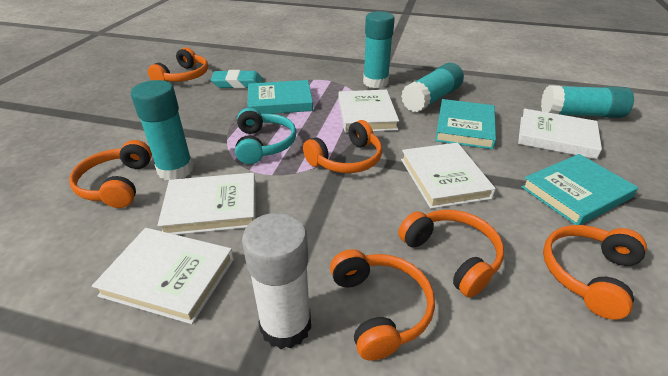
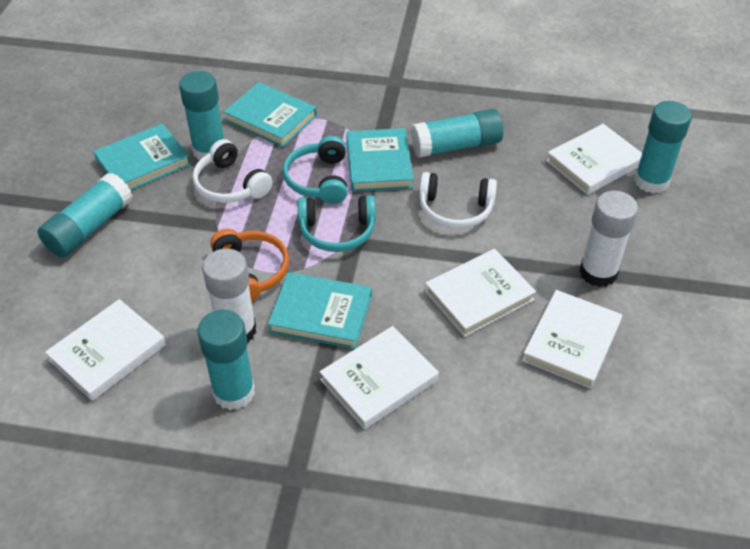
orange headphones: [69,140,152,208] [148,47,208,82] [303,120,382,173] [330,249,435,361] [398,210,504,297] [543,225,647,320] = 6 -> [210,229,289,302] = 1
turquoise book: [247,80,313,114] [435,99,496,149] [521,154,638,225] = 3 -> [93,123,191,190] [224,82,317,147] [268,272,372,349] [346,128,414,192] = 4
turquoise eraser: [211,70,263,88] = 1 -> none = 0
turquoise glue stick: [131,80,193,180] [363,11,395,88] [401,63,464,112] [541,85,634,118] = 4 -> [38,173,133,257] [179,71,224,160] [198,310,255,410] [411,109,503,158] [634,101,692,193] = 5
turquoise headphones: [235,108,296,164] = 1 -> [283,136,347,204] [298,195,376,252] = 2
white glue stick: [242,213,311,349] = 1 -> [202,248,256,344] [579,191,638,287] = 2
white headphones: none = 0 -> [193,139,272,203] [419,172,497,229] = 2

